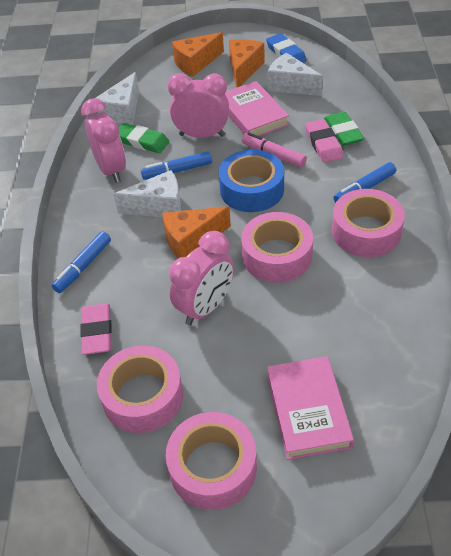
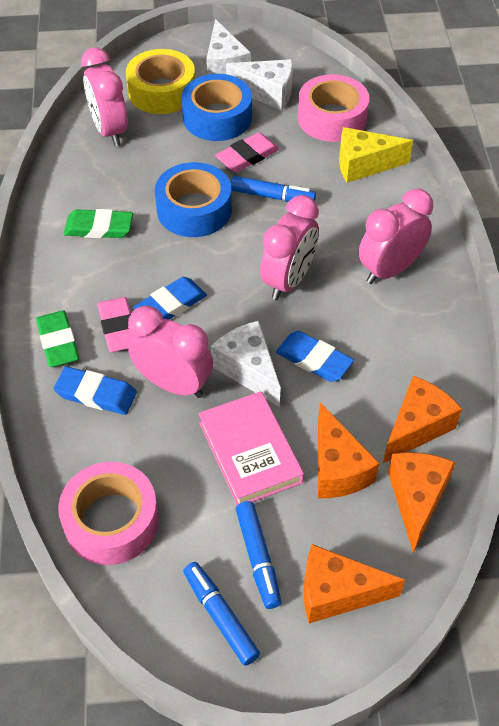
blue eraser: [266,33,307,63] = 1 -> [53,366,137,415] [133,277,207,320] [276,331,354,382] = 3
blue tape: [219,150,284,212] = 1 -> [155,162,232,237] [181,74,252,141] = 2
orange cheese: [162,206,231,258] [172,32,224,77] [229,39,265,88] = 3 -> [304,544,405,623] [318,403,380,498] [383,376,462,463] [388,452,456,553] = 4
pink book: [225,81,289,136] [267,356,354,460] = 2 -> [198,391,304,505] = 1
pink clock: [81,98,126,183] [168,73,229,138] [169,231,234,325] = 3 -> [81,47,128,146] [128,305,213,398] [260,195,319,300] [358,189,433,284] = 4
pink marker: [242,132,307,167] = 1 -> none = 0
pink tape: [97,345,183,433] [166,412,257,510] [241,212,313,283] [332,189,405,257] = 4 -> [58,462,159,565] [298,74,369,142] = 2
yellow cheese: none = 0 -> [339,127,413,183] = 1
yellow tape: none = 0 -> [126,49,195,114] = 1

